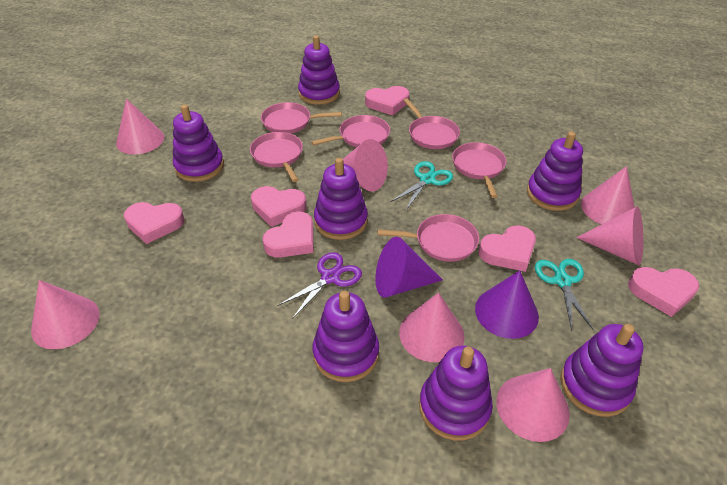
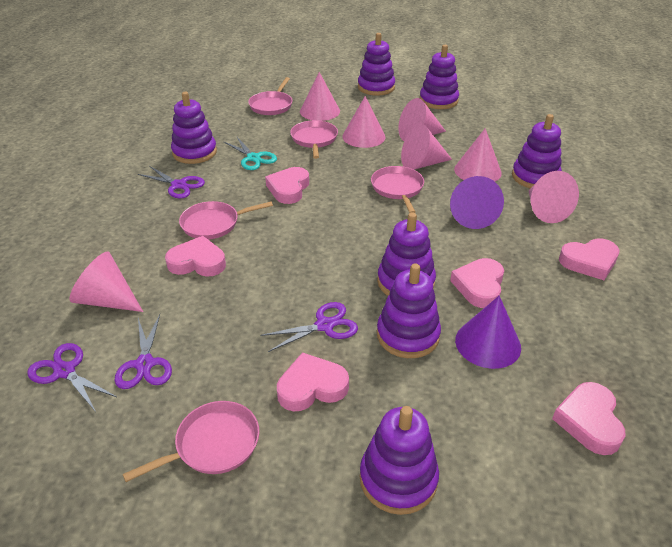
pink pan: [250,132,303,182] [261,102,342,134] [311,115,390,147] [378,214,479,262] [403,98,460,149] [452,142,506,198] = 6 -> [123,401,260,482] [179,201,273,240] [248,77,293,115] [290,120,338,159] [371,166,424,213] = 5
purple scissors: [278,252,362,318] = 1 -> [27,343,117,412] [114,314,172,389] [138,166,205,198] [260,302,358,352] = 4
turquoise scissors: [391,161,453,210] [535,259,594,331] = 2 -> [223,137,277,170] = 1

